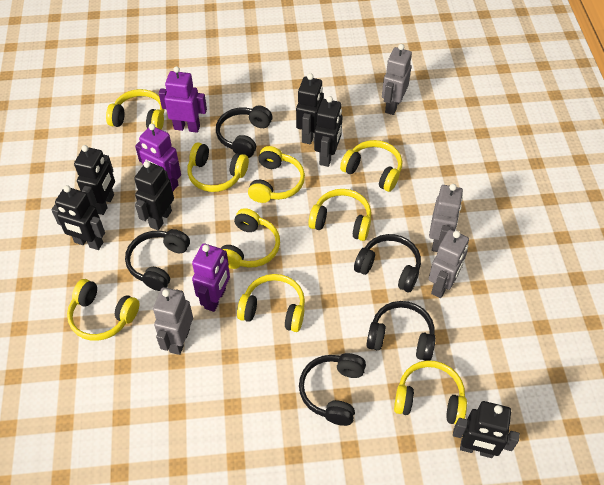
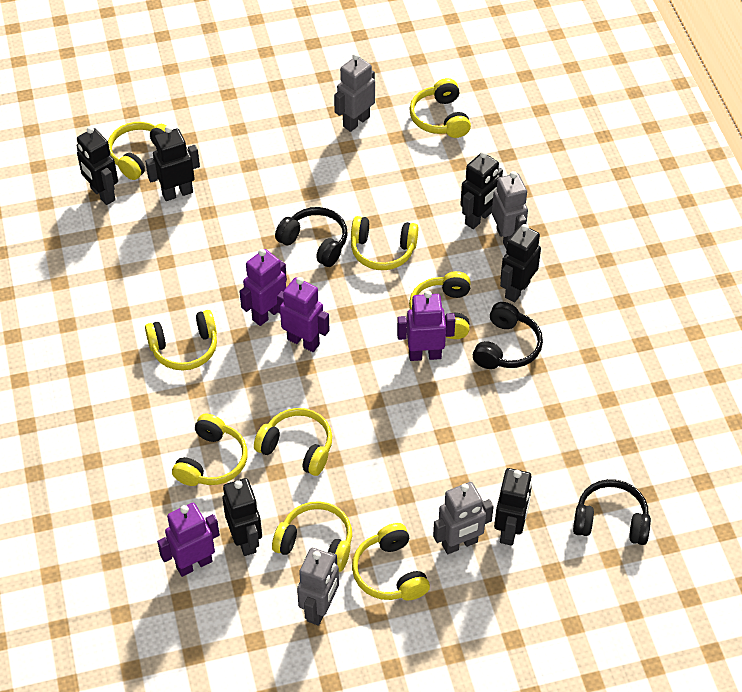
black headphones: [125,229,190,291] [216,106,272,158] [299,353,366,426] [354,234,421,292] [366,301,436,361] = 5 -> [275,207,348,267] [473,302,543,369] [573,479,651,545] = 3
purple robot: [135,124,181,191] [159,66,207,133] [192,243,230,312] = 3 -> [157,503,220,577] [239,249,287,326] [277,277,330,352] [397,291,455,361] = 4

